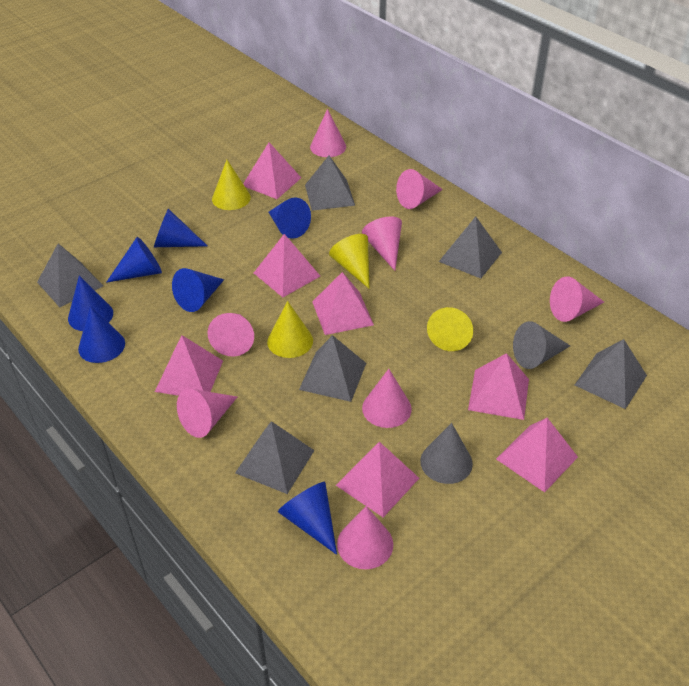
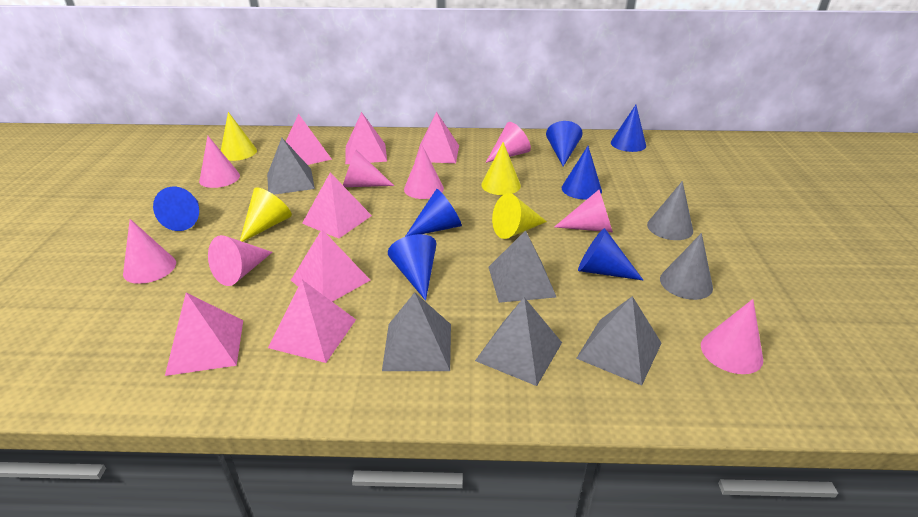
grey pyramid: [37,243,103,307] [235,421,315,494] [299,335,366,402] [305,156,355,211] [439,216,502,278] [575,339,647,409] = 6 -> [267,138,315,195] [382,292,451,371] [475,297,562,386] [489,230,556,303] [576,296,662,385] = 5

